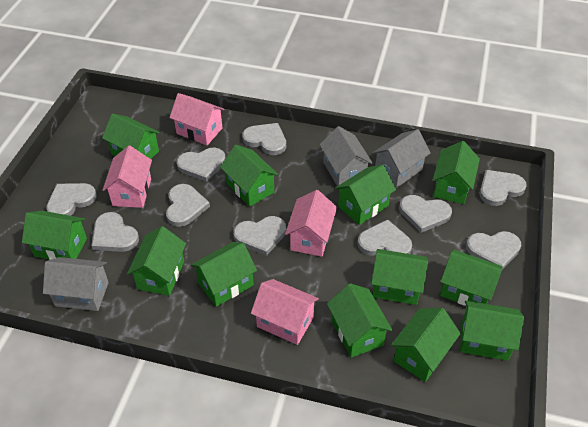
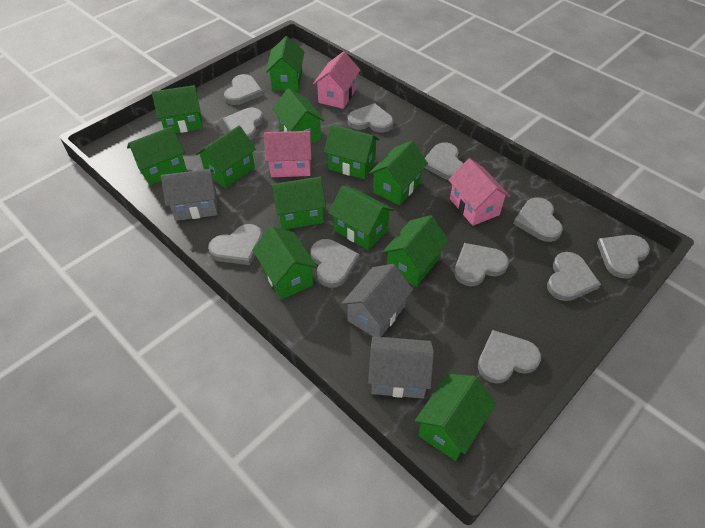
grey heart: [46,183,97,216] [91,212,139,252] [166,184,210,227] [177,148,226,182] [233,216,286,256] [242,123,286,155] [358,220,412,255] [399,195,452,233] [466,231,521,270] [480,170,527,206] = 10 -> [208,224,263,265] [223,108,264,140] [224,74,263,105] [311,239,360,288] [348,103,393,133] [425,142,463,180] [454,243,509,286] [478,330,541,384] [513,197,563,242] [547,252,601,301] [597,235,650,279] = 11
pink house: [103,146,152,208] [169,93,225,145] [251,279,319,345] [285,190,337,257] = 4 -> [264,131,311,177] [313,51,360,109] [448,158,510,226] = 3

